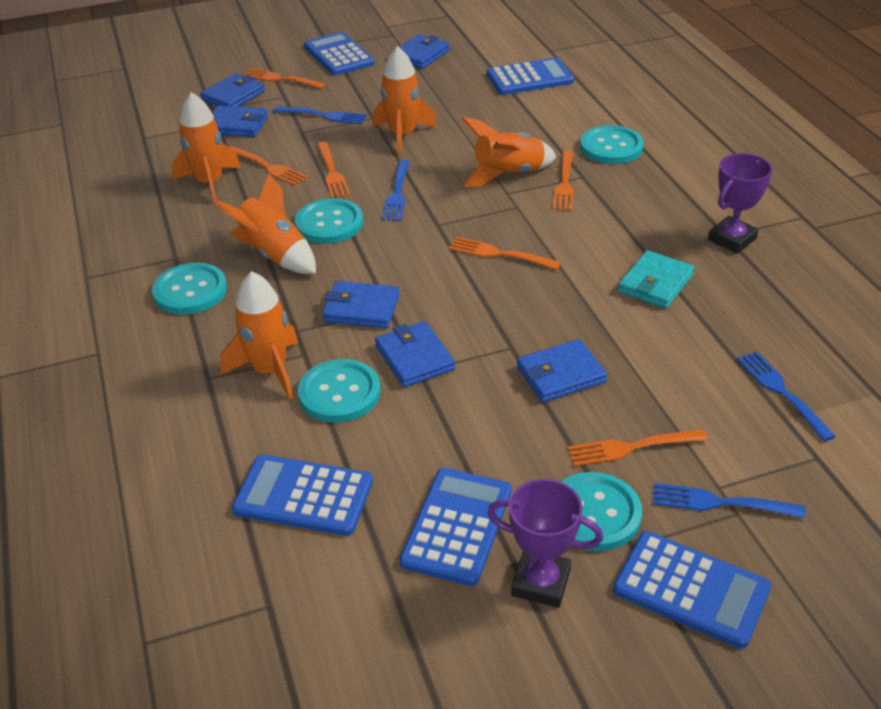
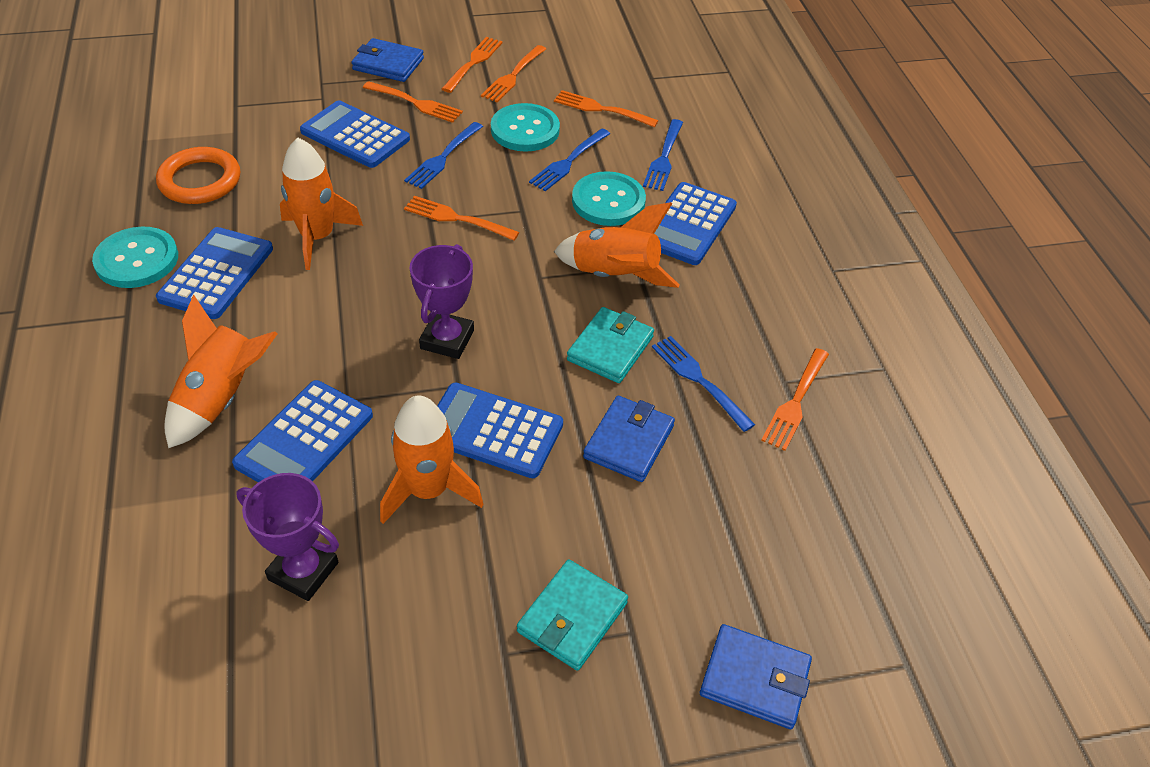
blue wallet: [200,73,265,106] [212,105,268,137] [322,281,399,328] [375,321,455,387] [391,34,450,69] [517,339,607,402] = 6 -> [351,38,424,82] [583,396,675,482] [700,624,812,729] = 3
orange ring: none = 0 -> [156,147,240,204] = 1
orange rocket: [172,92,241,202] [213,174,316,274] [221,271,298,400] [373,46,437,155] [461,116,556,187] = 5 -> [164,295,278,448] [280,137,363,270] [380,396,483,524] [554,202,680,288] = 4
turquoise button: [152,263,227,315] [295,198,363,244] [298,359,381,423] [561,472,642,551] [580,125,644,164] = 5 -> [92,227,178,288] [491,103,560,152] [572,171,646,226] = 3
turquoise wallet: [618,250,695,309] = 1 -> [517,560,628,671] [567,307,654,383] = 2

